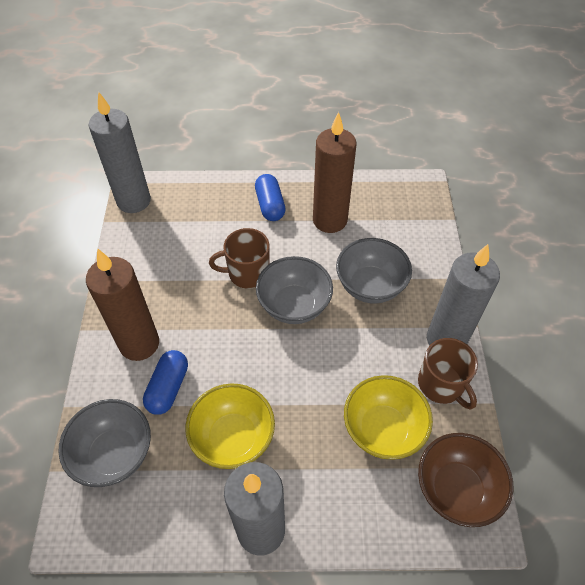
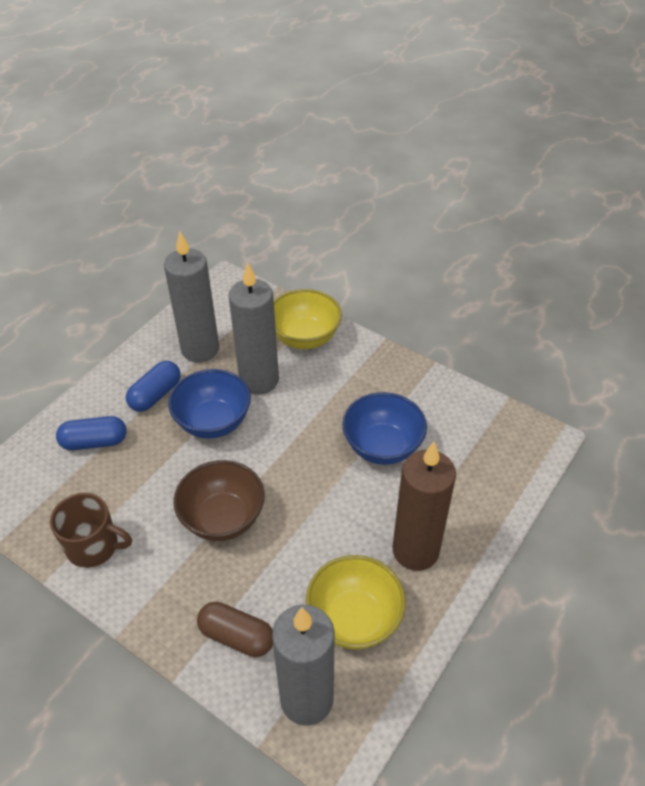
blue bowl: none = 0 -> [168,369,251,439] [342,392,427,465] = 2
brown candle: [86,249,159,361] [313,112,356,233] = 2 -> [393,441,456,571] = 1
brown capsule: none = 0 -> [197,602,273,657] = 1
brown mug: [209,228,269,289] [418,338,478,409] = 2 -> [50,493,132,568] = 1
grey bowl: [58,399,151,487] [256,256,333,324] [336,238,412,303] = 3 -> none = 0

